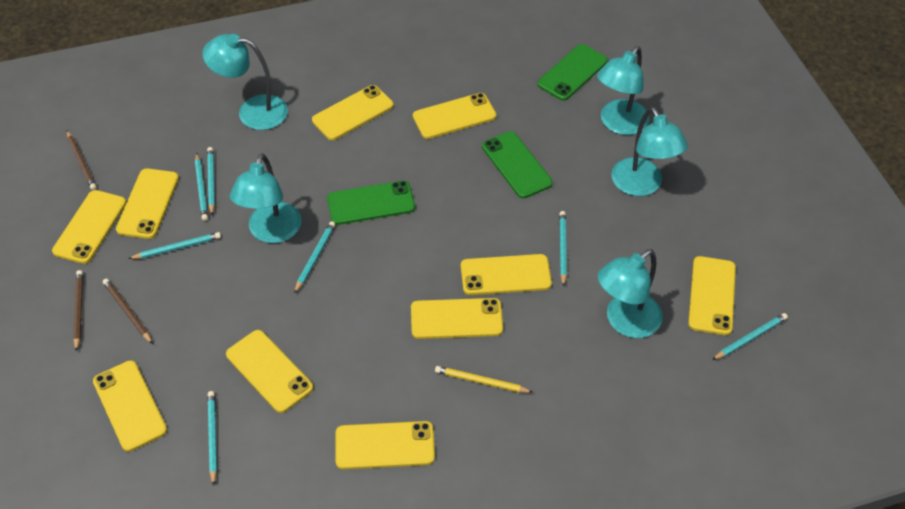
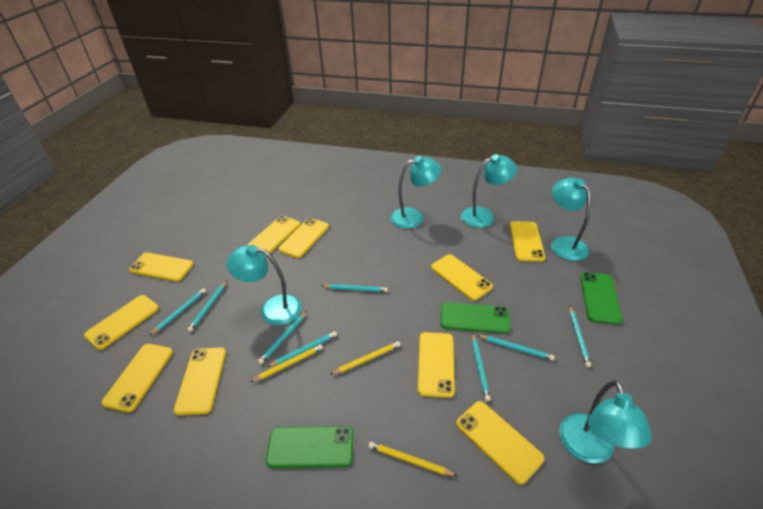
brown pencil: [67,131,97,190] [73,270,83,352] [103,278,153,344] = 3 -> none = 0
turquoise pencil: [128,232,221,259] [195,153,208,221] [207,147,215,216] [208,391,217,486] [294,221,335,293] [559,211,567,287] [712,313,788,360] = 7 -> [149,288,206,336] [187,281,227,332] [258,311,307,364] [267,331,337,367] [321,284,388,292] [472,333,491,401] [477,335,555,361] [569,306,591,367] = 8
yellow pencil: [435,366,533,393] = 1 -> [250,344,323,382] [330,341,400,375] [369,442,457,476] = 3

